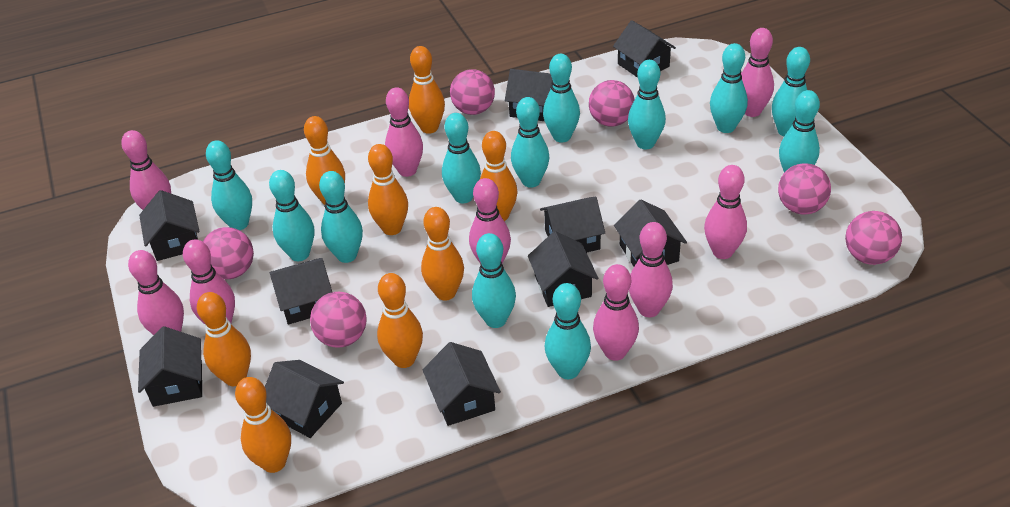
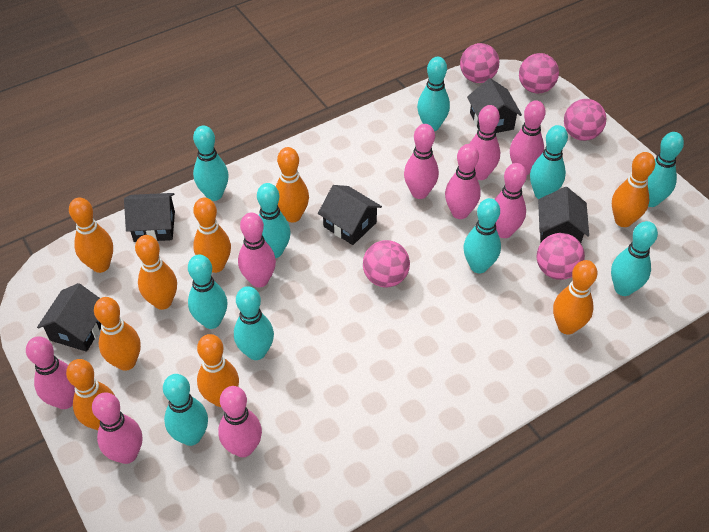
black house: [138,326,202,407] [139,190,200,261] [265,360,344,438] [269,258,332,325] [423,342,501,426] [505,69,552,121] [528,231,598,307] [540,196,605,253] [613,20,676,78] [614,199,687,266] = 10 -> [37,283,101,352] [124,193,175,242] [318,185,382,245] [467,78,522,133] [538,187,589,243] = 5
orange bowling pin: [197,292,251,386] [235,377,291,473] [304,116,345,205] [368,144,408,235] [377,273,423,368] [409,46,445,134] [421,207,464,301] [480,131,518,221] = 8 -> [66,359,115,430] [69,197,113,273] [94,297,141,371] [135,235,177,310] [193,198,231,273] [197,334,239,407] [276,147,309,223] [553,260,598,335] [612,152,655,227] = 9
pink ball: [203,227,254,279] [310,292,367,348] [450,69,495,115] [589,80,635,127] [778,163,831,214] [845,211,902,265] = 6 -> [363,240,410,287] [460,43,499,83] [519,53,559,93] [537,233,585,280] [564,99,607,141] = 5
turquoise bowling pin: [206,140,252,230] [269,170,314,261] [319,171,363,263] [442,113,481,203] [472,233,516,328] [511,97,550,188] [543,54,580,143] [545,283,591,379] [628,60,666,149] [710,43,748,133] [772,47,810,136] [779,90,820,173] = 12 -> [163,374,208,446] [188,255,227,329] [193,126,229,201] [234,286,274,360] [257,183,291,258] [417,57,450,131] [464,198,501,273] [530,125,568,199] [611,221,658,296] [648,132,684,207] = 10

